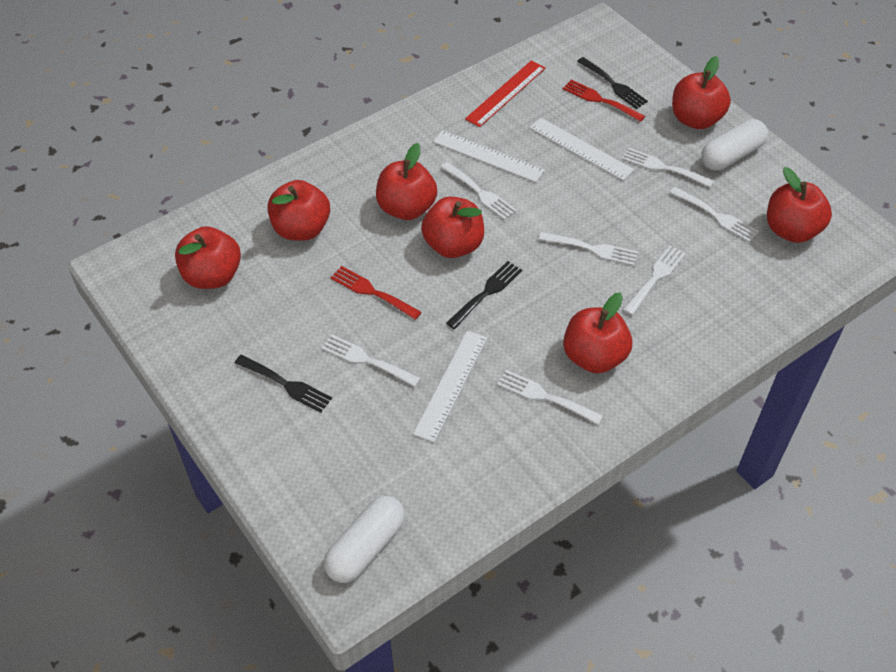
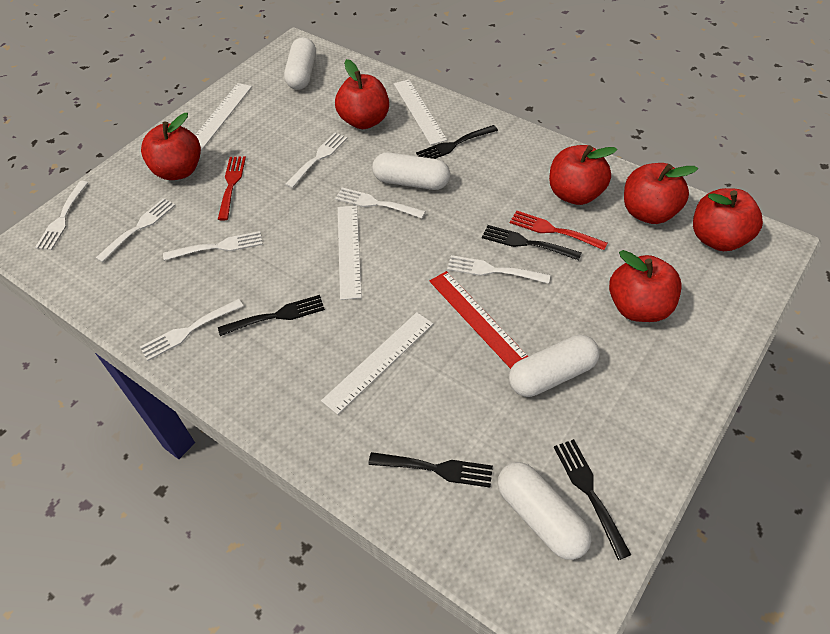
black fork: [235,355,332,413] [446,261,522,329] [577,57,648,109] = 3 -> [218,295,325,336] [368,452,493,488] [416,125,498,159] [482,225,582,260] [554,439,631,560] = 5
red apple: [175,226,241,289] [268,180,330,241] [376,143,437,220] [421,197,484,258] [563,292,632,373] [672,56,731,129] [767,167,832,243] = 7 -> [141,113,201,180] [335,59,389,129] [549,145,617,205] [609,250,682,322] [624,163,698,224] [693,188,763,251] = 6
white capsule: [324,496,405,583] [701,119,768,171] = 2 -> [284,37,316,90] [372,152,450,190] [498,462,591,560] [509,335,600,397] = 4
white ruler: [413,331,487,442] [433,130,545,182] [529,118,634,180] = 3 -> [195,83,252,150] [321,312,433,415] [338,205,362,300] [394,80,447,145] = 4

